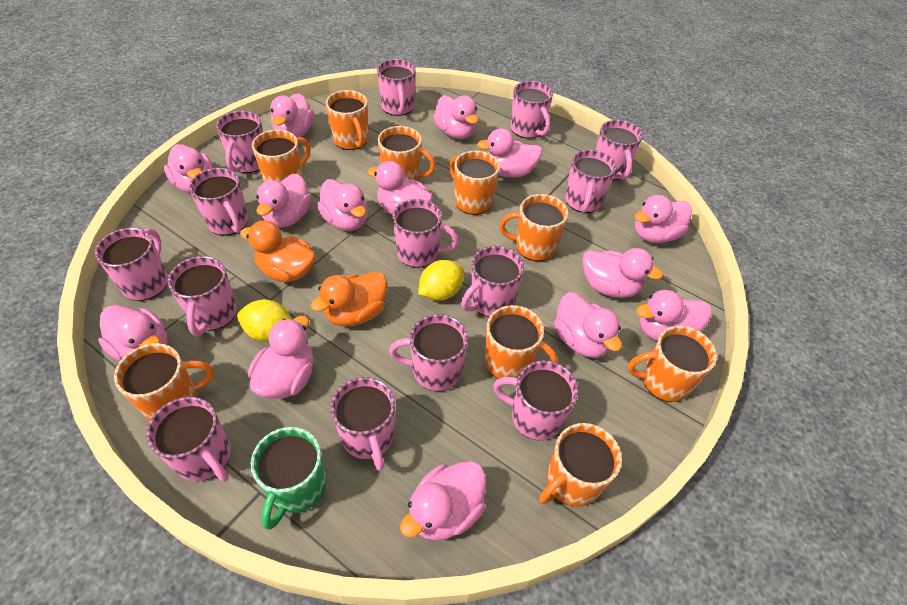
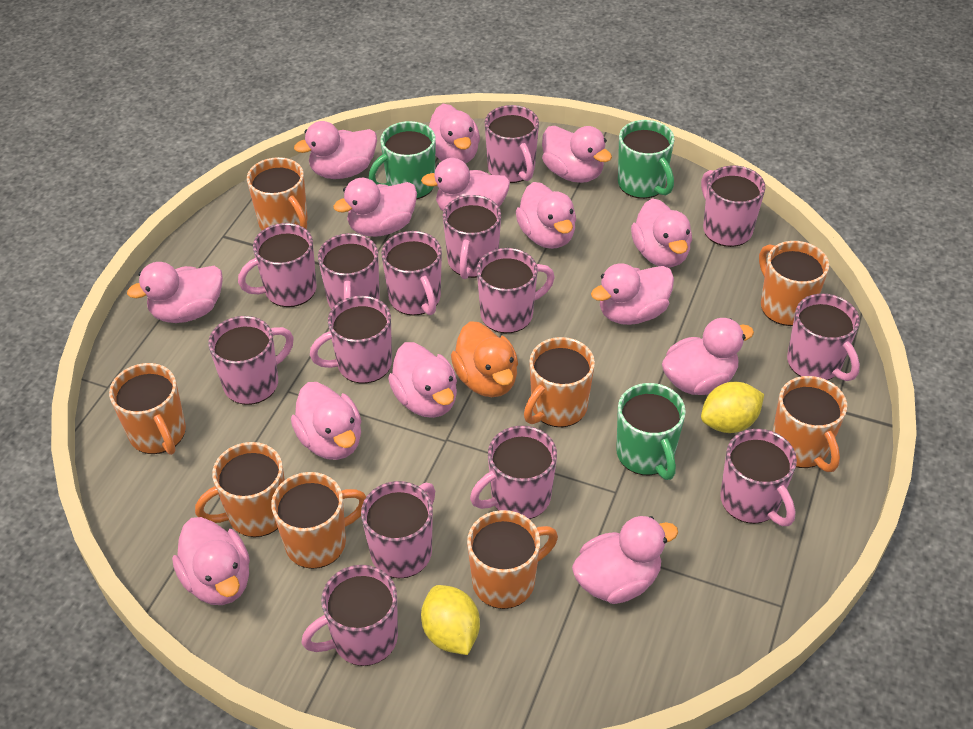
green mug: [251,427,326,530] = 1 -> [369,121,436,199] [616,383,686,480] [618,120,674,199] = 3
orange duck: [240,221,316,282] [310,271,387,326] = 2 -> [451,321,518,397] = 1
orange mug: [114,343,214,421] [252,130,310,182] [326,90,368,150] [378,126,436,181] [449,151,500,215] [484,305,558,379] [499,194,568,261] [539,423,622,507] [628,326,717,402] = 9 -> [109,363,186,455] [195,442,285,537] [247,157,307,230] [271,472,366,569] [467,510,558,609] [524,337,595,427] [759,241,829,326] [773,376,847,472] = 8

